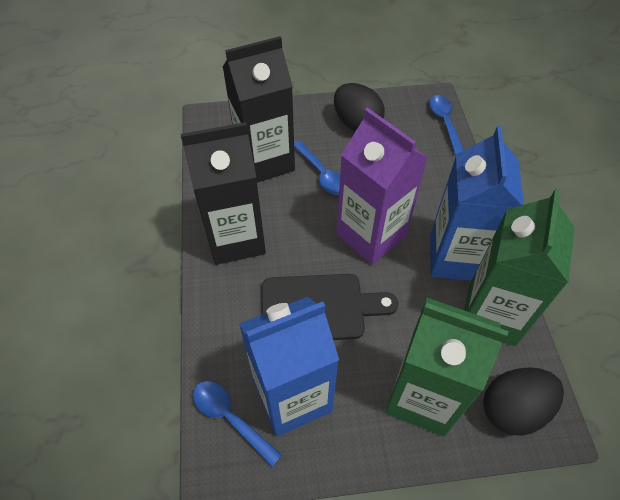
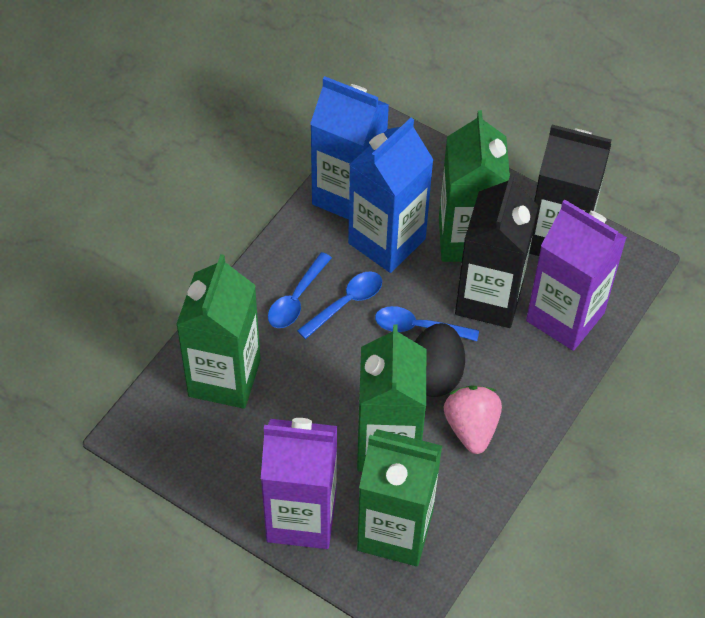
black cutting board: [262,274,398,340] = 1 -> none = 0
black egg: [334,83,385,132] [483,367,564,436] = 2 -> [415,323,465,397] = 1
green carton: [386,298,509,436] [464,189,575,346] = 2 -> [176,254,261,409] [357,325,426,472] [357,429,442,566] [439,110,510,262] = 4
pink strawberry: none = 0 -> [443,386,502,454] = 1
purple carton: [336,107,428,265] = 1 -> [261,418,337,549] [526,200,627,351] = 2

